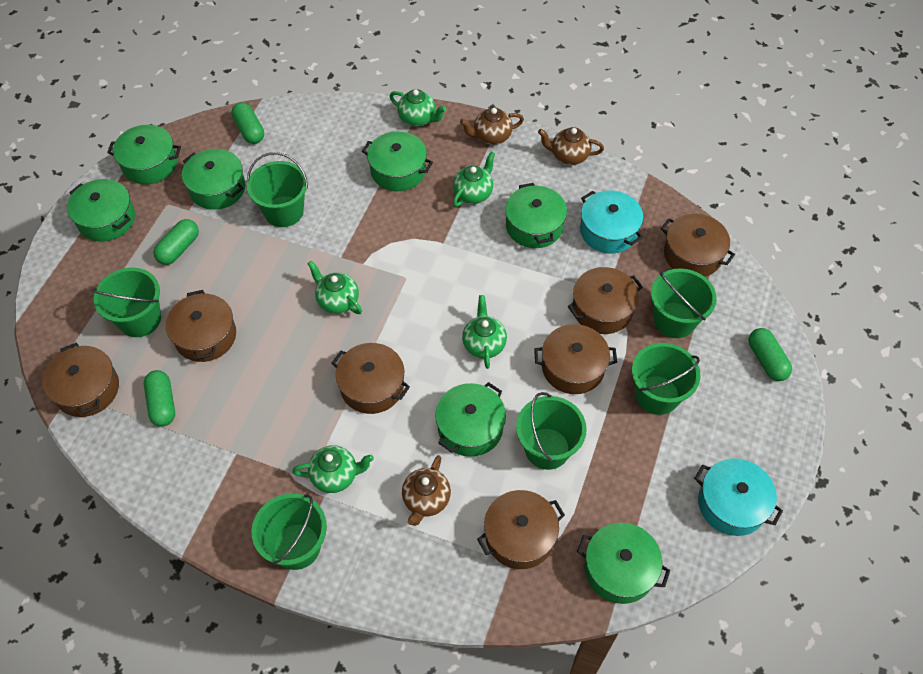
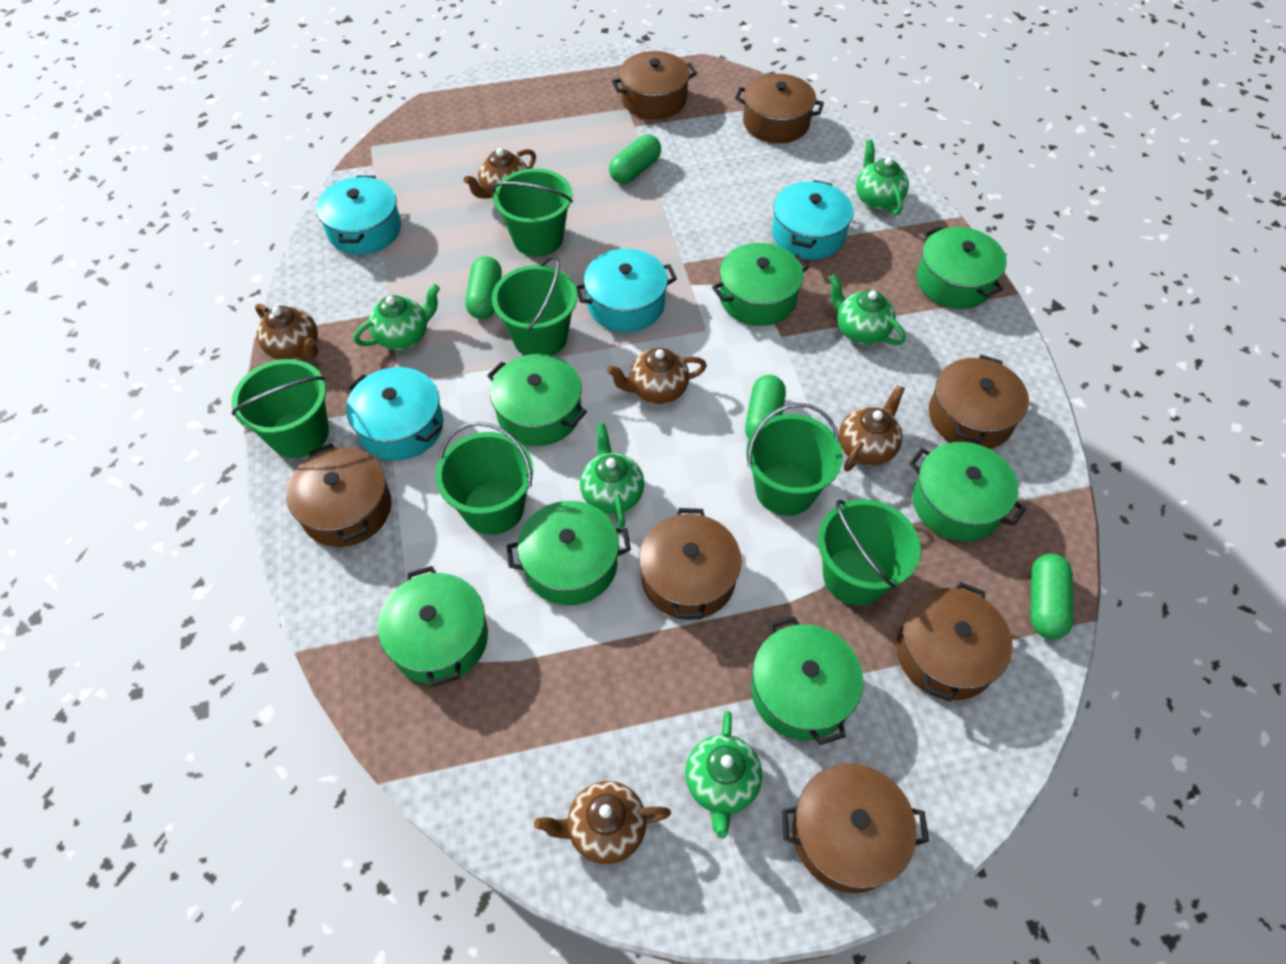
brown teapot: [402,455,451,526] [460,107,524,145] [538,127,604,165] = 3 -> [255,304,318,360] [464,148,536,199] [534,781,671,864] [607,348,707,404] [839,385,905,472] = 5
turquoise pot: [580,190,643,254] [694,458,783,536] = 2 -> [316,176,401,255] [346,367,443,460] [576,249,677,332] [772,180,853,260] = 4

